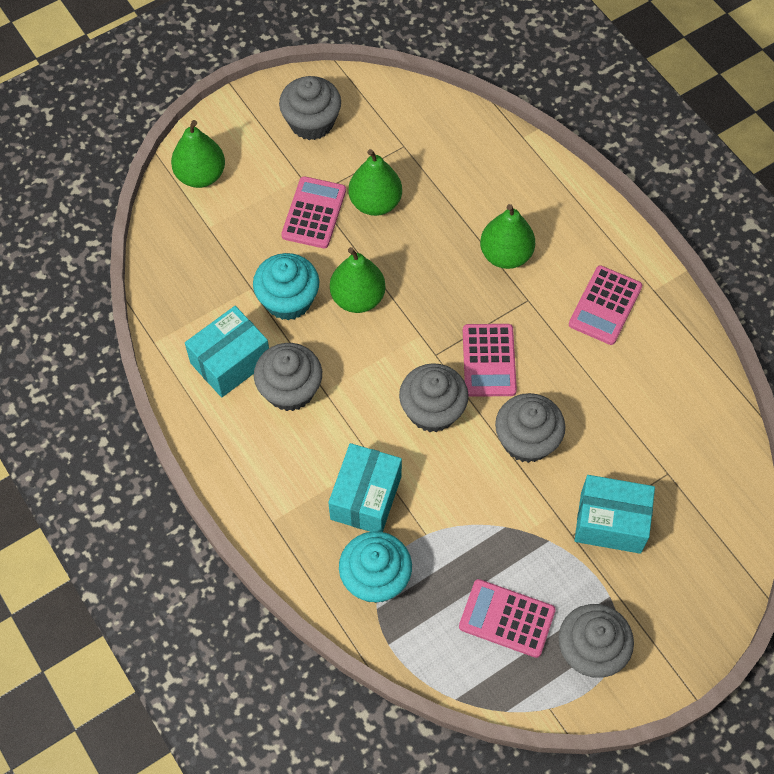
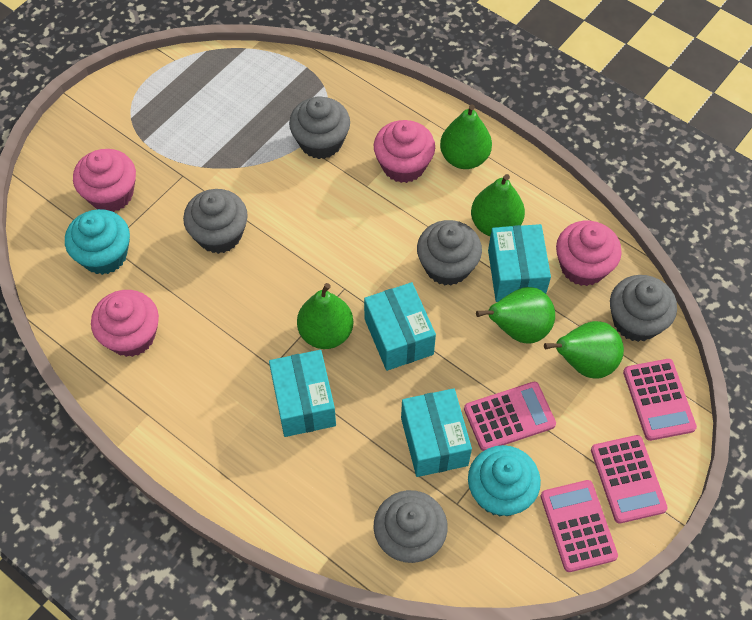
green pear: [171,120,225,188] [330,247,386,313] [349,149,402,216] [480,204,535,269] = 4 -> [297,283,353,349] [440,104,492,169] [471,174,525,236] [476,287,555,344] [544,321,624,379] = 5
pink cupcake: none = 0 -> [73,149,136,212] [91,290,159,357] [374,120,435,183] [556,221,622,286] = 4
turquoise box: [185,306,269,397] [328,443,402,532] [574,475,655,554] = 3 -> [269,350,336,437] [364,282,436,371] [401,388,472,477] [488,224,551,302] = 4

